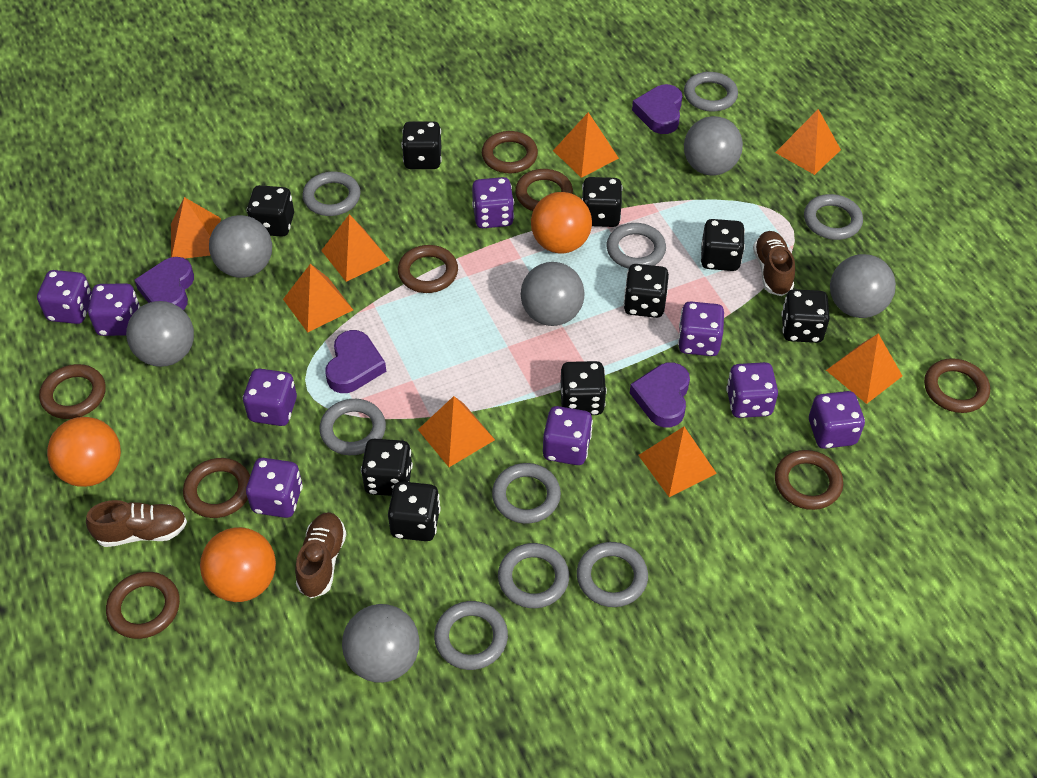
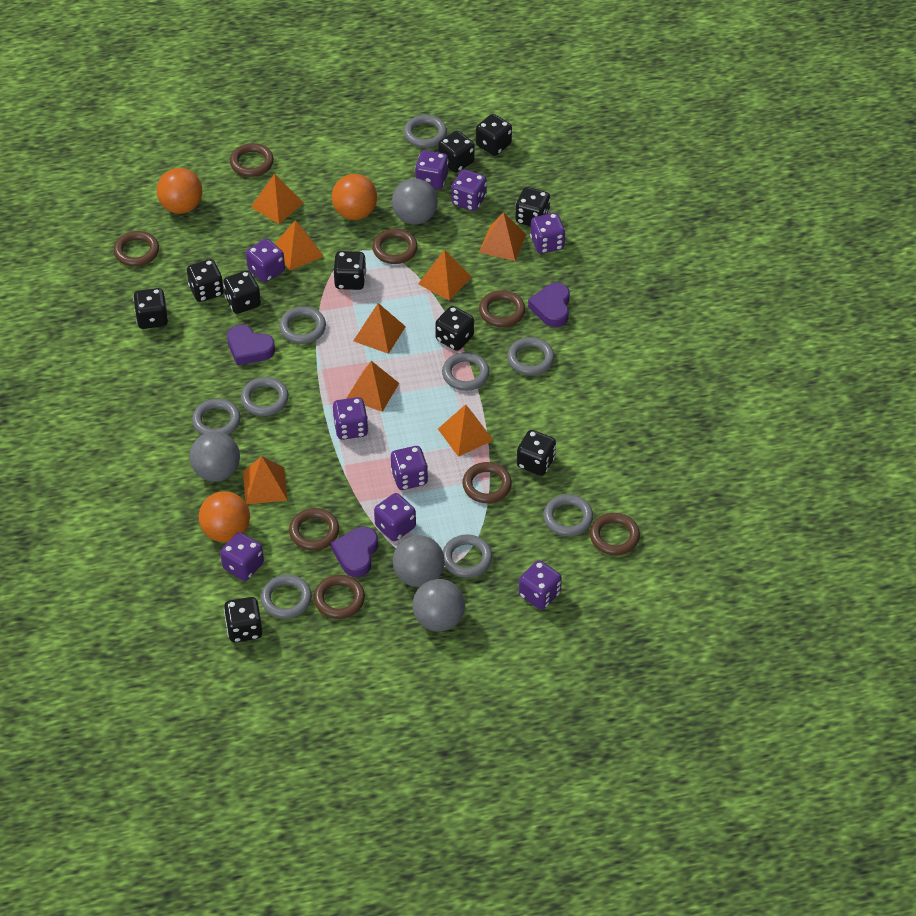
black dice: [247,185,294,237] [361,439,413,496] [388,481,441,541] [401,121,442,169] [560,361,607,415] [582,177,622,227] [623,264,669,318] [701,219,745,271] [781,289,830,343] = 9 -> [133,288,168,329] [187,259,224,302] [223,271,261,314] [224,597,262,642] [334,251,366,290] [435,306,474,351] [438,131,475,173] [476,114,512,156] [515,187,551,226] [517,430,556,476] = 10
brown shoe: [86,500,187,547] [295,512,346,598] [753,231,795,296] = 3 -> none = 0
grey ball: [126,301,194,367] [209,215,272,278] [342,604,420,683] [520,262,585,326] [684,116,743,176] [830,254,896,318] = 6 -> [190,431,240,482] [392,178,438,225] [393,535,445,587] [412,579,465,632] = 4
purple heart: [135,257,194,310] [325,330,386,393] [630,362,690,427] [632,84,682,134] = 4 -> [227,325,275,365] [331,527,378,577] [528,283,570,327] = 3

